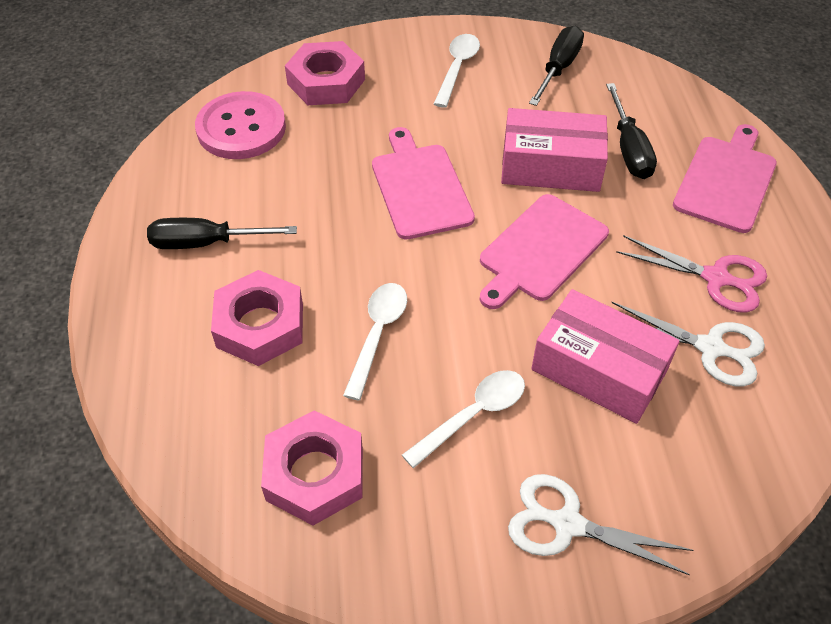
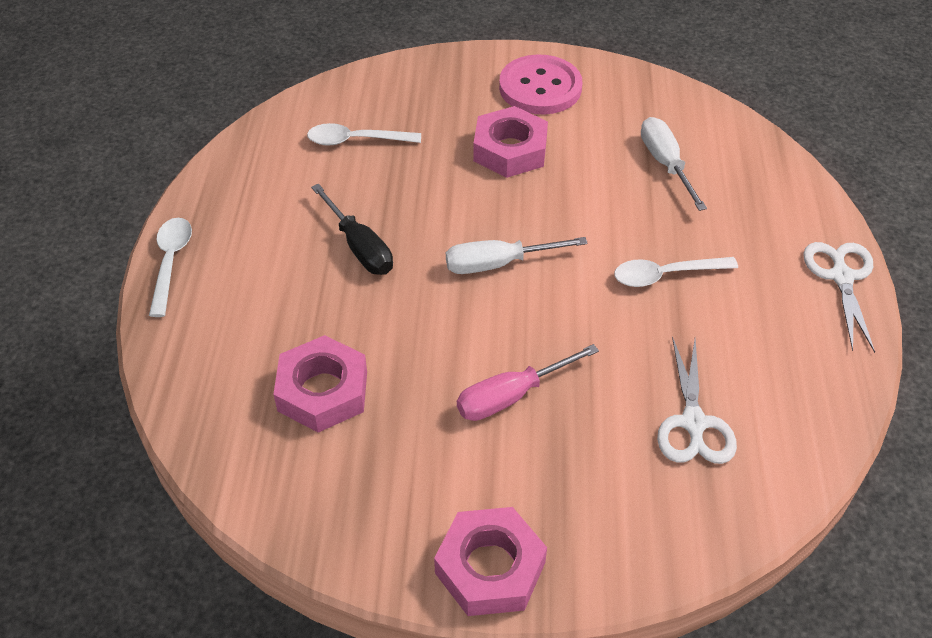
black screwdriver: [147,218,297,249] [529,26,584,106] [606,83,657,179] = 3 -> [311,184,393,275] = 1
pink box: [501,108,608,192] [531,289,680,424] = 2 -> none = 0
pink cutting board: [372,127,475,240] [480,194,609,309] [673,124,777,233] = 3 -> none = 0
pink scissors: [616,235,767,313] = 1 -> none = 0
pink screwdriver: none = 0 -> [457,344,599,421] = 1
white screwdriver: none = 0 -> [446,237,588,274] [641,117,707,211] = 2

